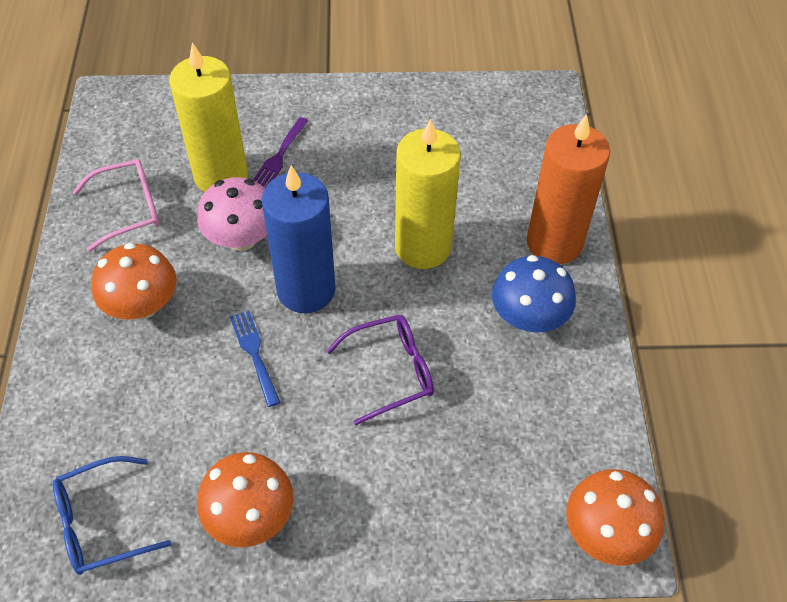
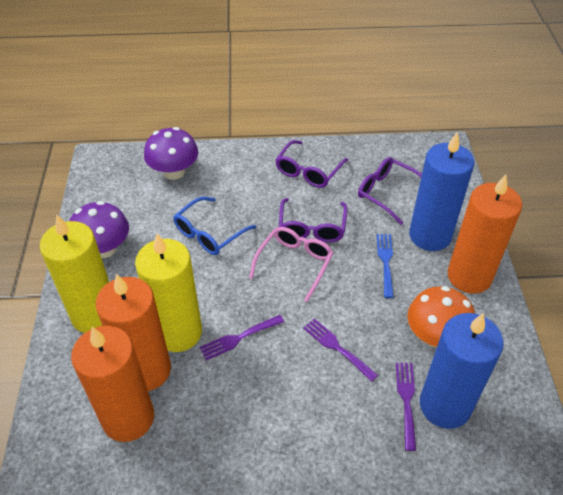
blue candle: [262,165,336,313] = 1 -> [409,132,474,251] [420,313,503,429] = 2
blue mushroom: [492,255,576,332] = 1 -> none = 0
orange candle: [527,114,610,264] = 1 -> [71,326,154,442] [96,274,171,391] [448,174,522,294] = 3
orange mushroom: [91,243,177,320] [197,452,294,547] [566,469,664,566] = 3 -> [408,286,475,348] = 1
pink mushroom: [197,177,267,251] = 1 -> none = 0
purple fork: [253,117,308,188] = 1 -> [199,315,284,360] [303,318,378,382] [396,363,416,451] = 3
purple glasses: [326,315,434,425] = 1 -> [276,140,348,188] [279,198,347,242] [358,157,422,225] = 3
purple mushroom: none = 0 -> [69,201,129,258] [144,127,198,180] = 2

